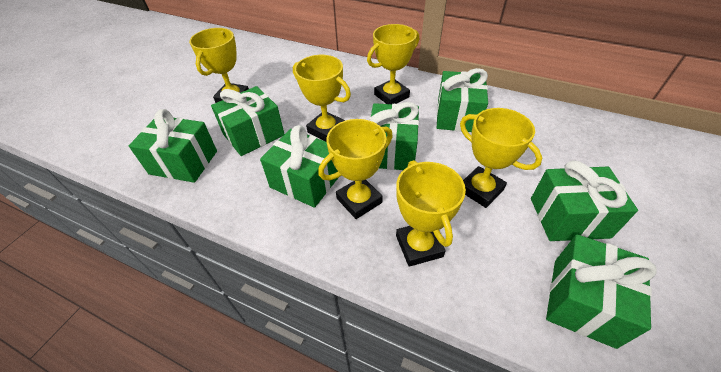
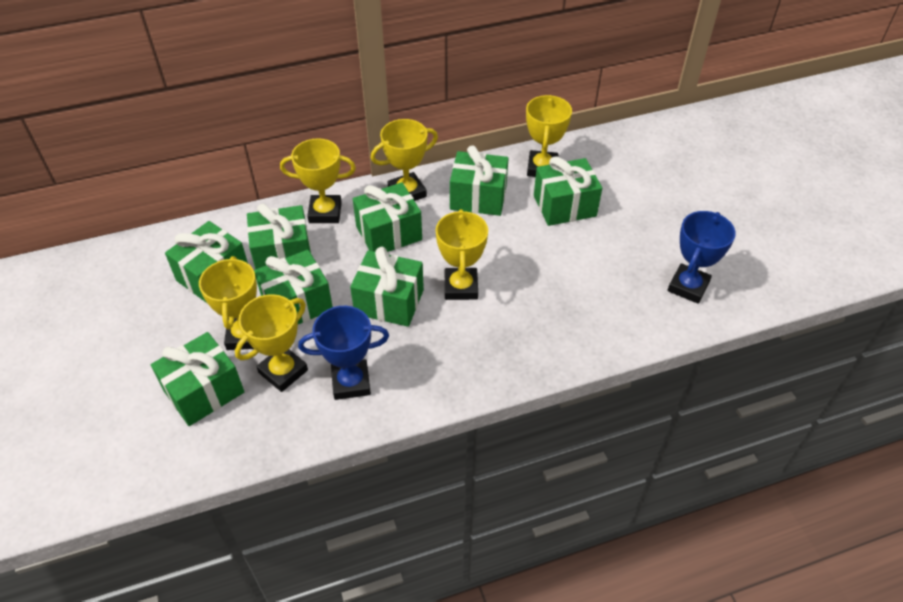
blue trophy: none = 0 -> [298,306,389,400] [668,211,736,304] = 2
green gift: [129,109,217,183] [211,86,284,156] [260,125,338,208] [369,102,419,170] [437,68,488,132] [531,160,638,241] [546,234,656,349] = 7 -> [151,332,244,426] [165,221,248,303] [247,203,311,269] [254,250,333,324] [350,247,424,327] [353,182,422,252] [450,145,509,216] [534,157,602,226] = 8

